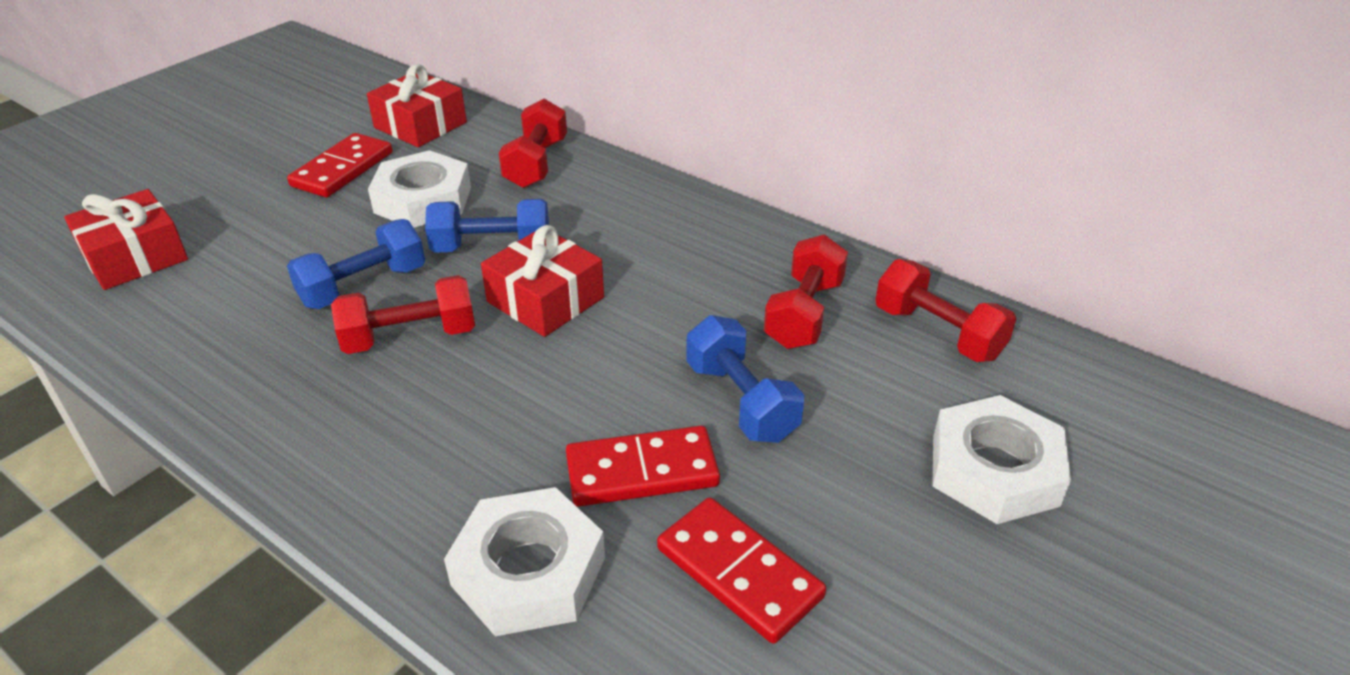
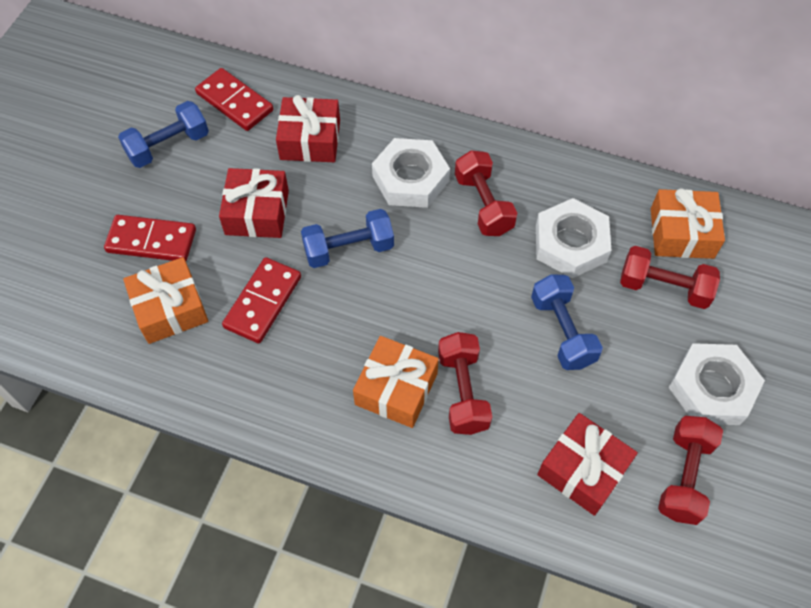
orange gift: none = 0 -> [123,257,208,344] [353,336,439,428] [651,188,725,259] = 3

